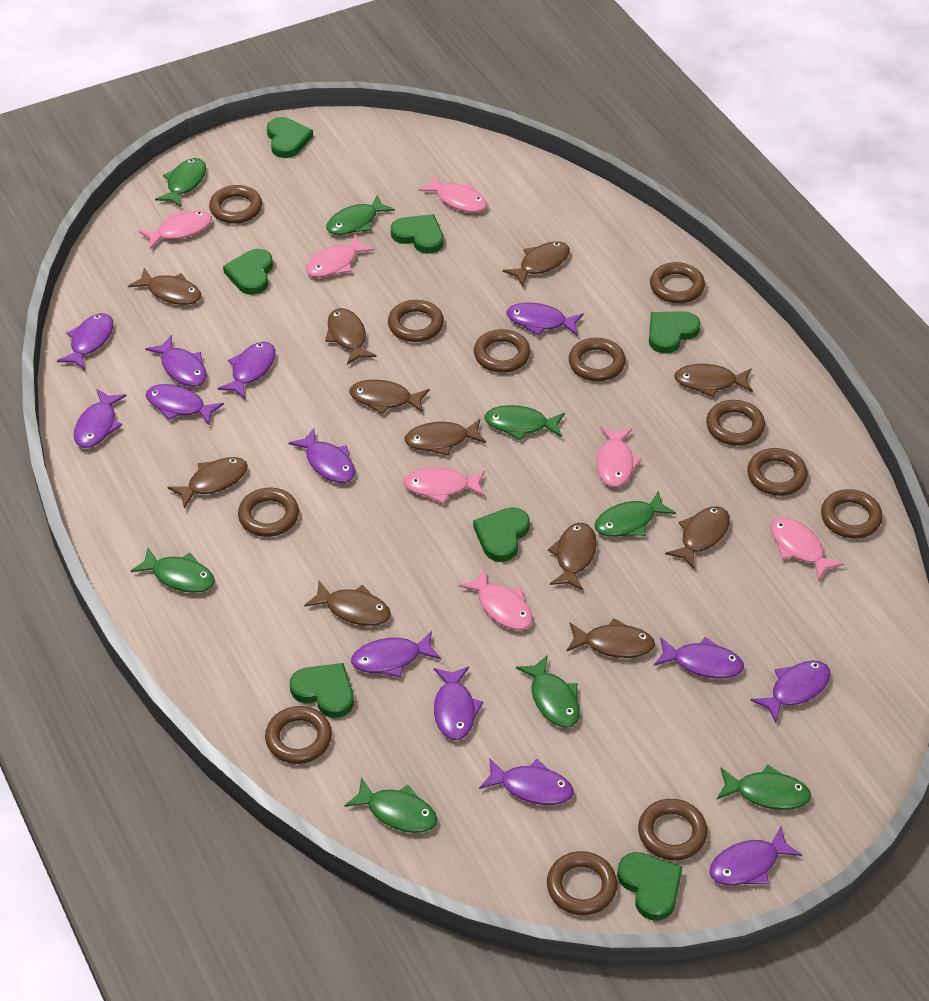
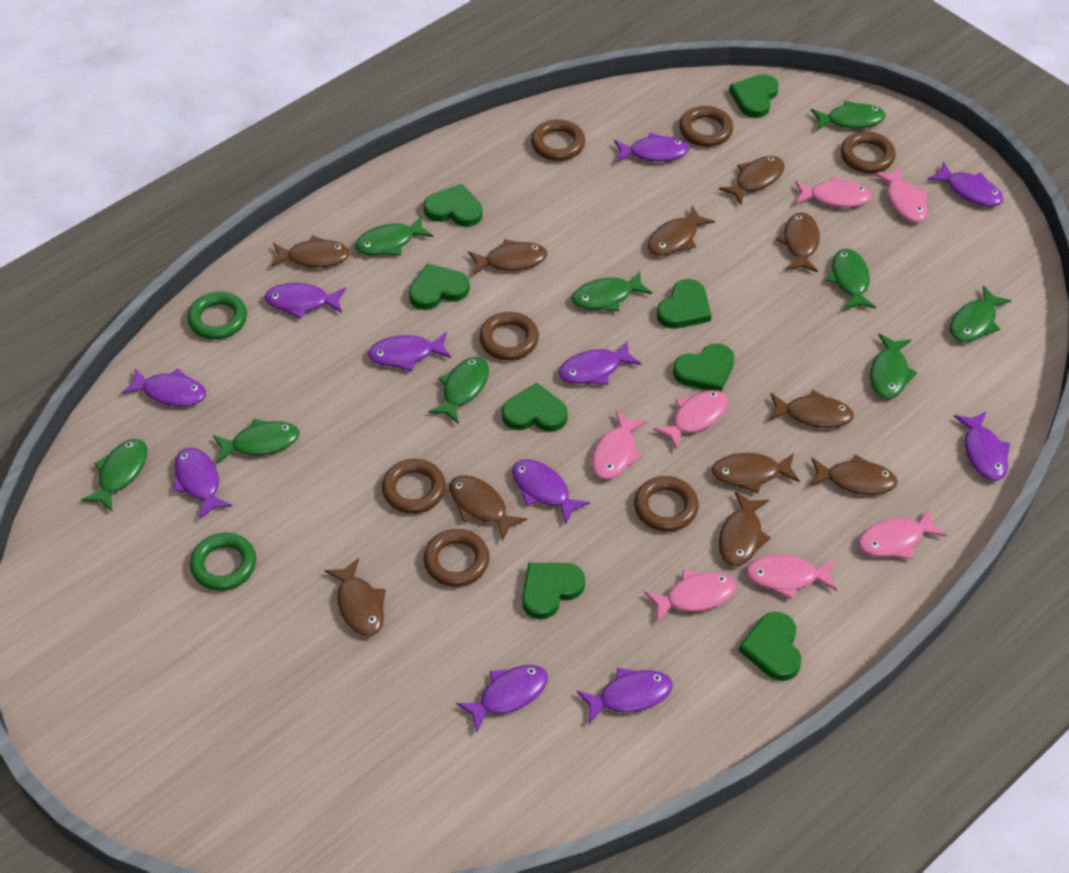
brown ring: [209,185,262,224] [238,488,299,537] [265,706,332,764] [388,300,444,342] [474,329,530,373] [547,851,617,915] [569,338,626,381] [638,799,708,860] [650,262,705,303] [706,400,765,446] [747,448,807,496] [821,489,883,539] = 12 -> [382,459,446,514] [424,529,489,587] [479,312,539,360] [531,119,585,161] [634,476,699,532] [679,106,733,147] [841,131,896,173] = 7
green fish: [131,548,215,593] [155,158,206,207] [326,195,395,235] [344,777,437,833] [484,405,565,441] [516,655,580,727] [595,491,676,537] [717,765,812,810] = 8 -> [81,439,147,511] [213,419,299,463] [355,216,433,255] [428,357,489,424] [572,271,652,311] [811,101,886,131] [826,249,876,310] [870,334,918,399] [950,285,1011,342] = 9
green heart: [223,249,273,295] [267,117,313,158] [290,663,354,718] [391,214,443,254] [473,507,530,562] [617,852,682,921] [649,311,701,354] = 7 -> [409,263,470,310] [423,184,482,227] [502,383,568,432] [522,563,585,619] [657,279,711,329] [673,343,734,392] [729,74,779,118] [739,612,801,681] = 8
green ring: none = 0 -> [188,292,247,340] [190,533,256,591] = 2
purple fish: [57,313,113,370] [74,389,126,448] [146,335,207,387] [146,384,224,425] [217,342,276,399] [288,428,355,483] [351,631,441,677] [434,666,483,740] [479,758,574,805] [506,302,584,335] [654,637,744,679] [709,826,802,885] [751,660,831,723] = 13 -> [122,368,206,407] [173,447,232,520] [265,283,346,319] [368,332,451,371] [456,665,548,733] [512,459,590,524] [559,341,641,385] [577,668,673,724] [614,132,689,162] [928,161,1003,207] [954,411,1011,481] = 11

